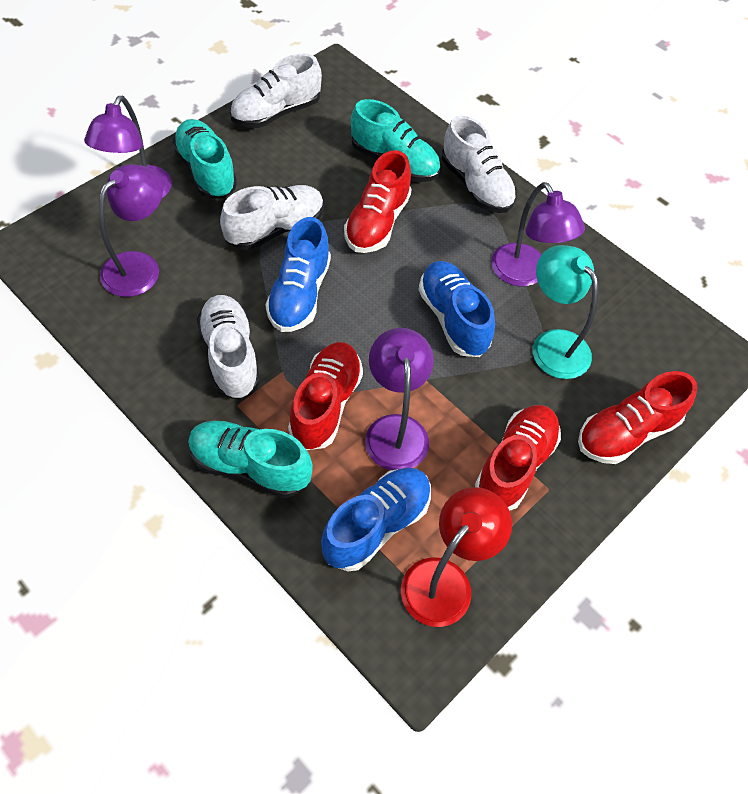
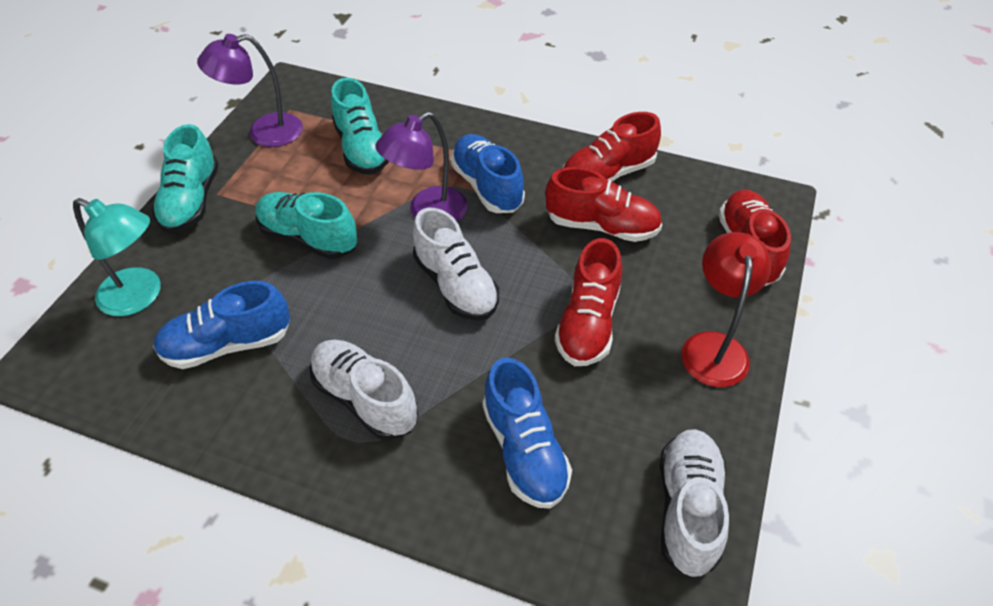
purple lamp: [84,96,172,198] [99,164,163,297] [365,328,434,470] [491,182,585,286] = 4 -> [197,34,303,147] [376,112,467,222] = 2
white shoe: [197,295,260,400] [220,185,324,250] [230,54,322,128] [442,116,517,213] = 4 -> [309,340,418,440] [413,207,499,321] [660,429,729,578] = 3

